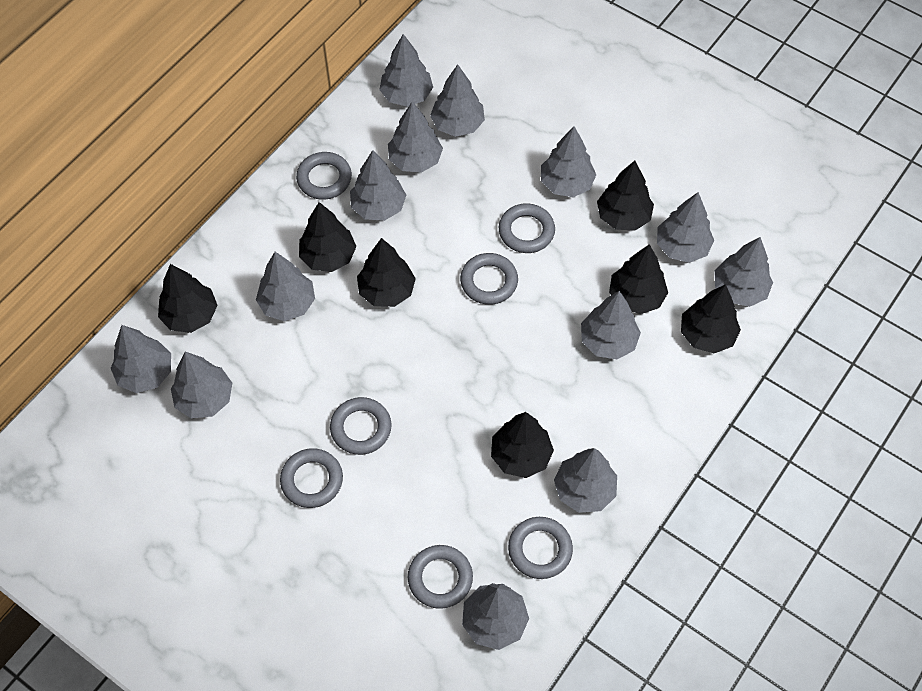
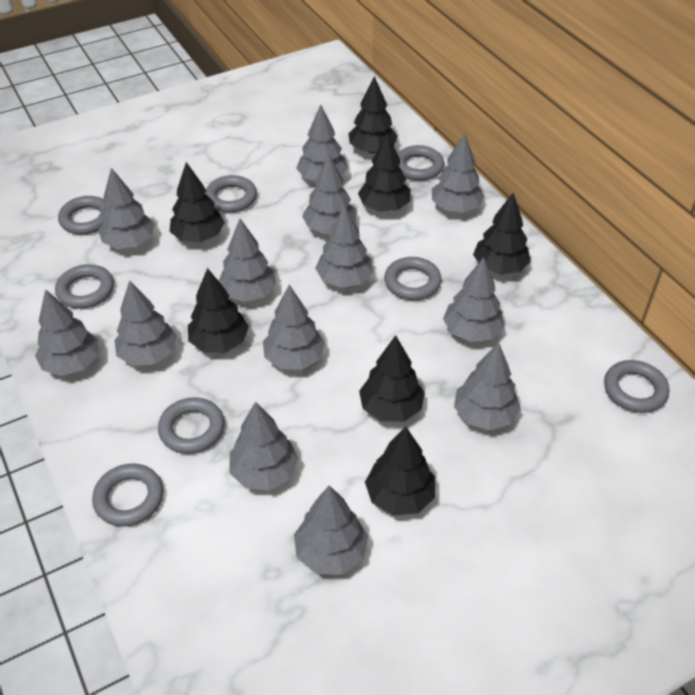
grey ring: [280,448,343,508] [296,152,352,200] [330,397,392,455] [408,545,473,609] [460,253,518,305] [499,204,555,253] [508,517,573,579] = 7 -> [55,264,114,309] [58,196,106,235] [92,463,164,527] [158,397,224,454] [205,175,257,213] [384,257,442,300] [397,145,444,181] [604,360,669,413] = 8

